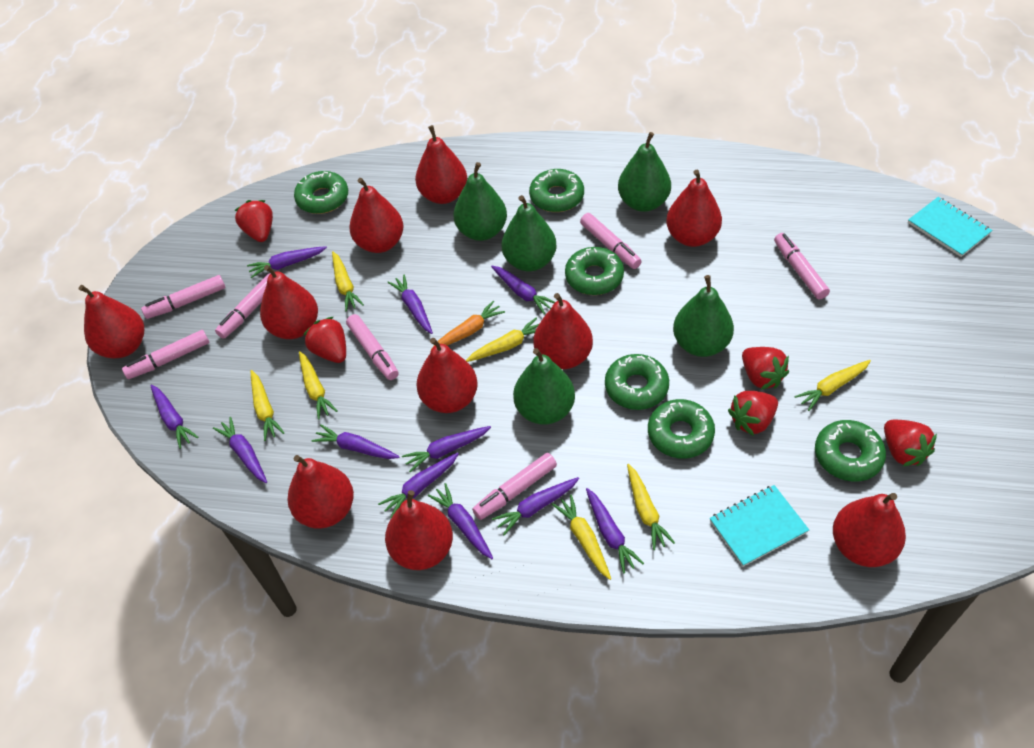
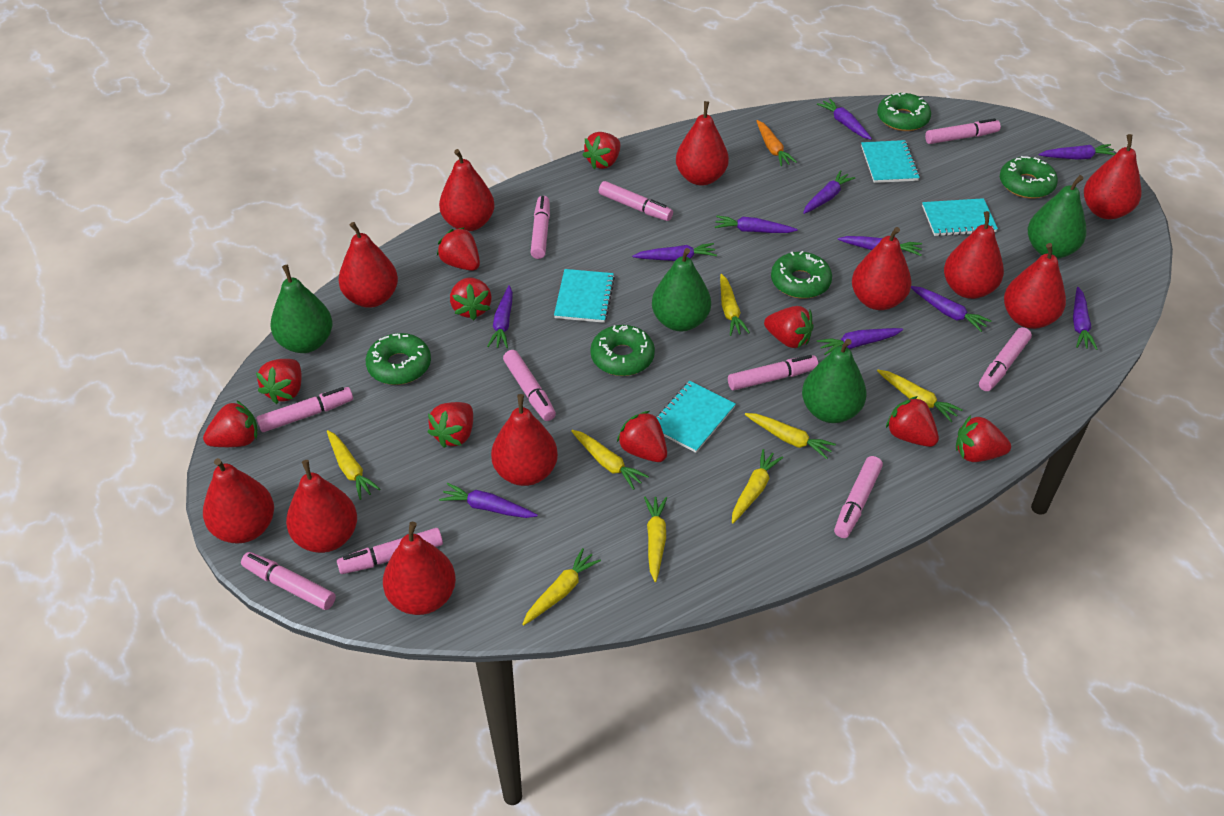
green donut: [294,171,348,214] [529,169,584,212] [565,247,624,295] [605,354,669,410] [648,399,715,459] [815,420,886,481] = 6 -> [366,333,431,385] [590,325,655,376] [771,251,832,299] [877,93,931,131] [1000,156,1058,199] = 5
green pear: [453,162,507,241] [502,195,557,271] [513,348,575,425] [618,132,671,212] [673,275,734,357] = 5 -> [270,265,332,353] [652,248,711,332] [802,339,866,423] [1028,175,1087,258] = 4
pink marker: [122,330,209,379] [141,275,225,319] [215,273,271,339] [346,314,399,380] [472,453,557,520] [580,213,642,269] [774,233,830,300] = 7 -> [241,552,336,610] [256,387,353,432] [337,528,443,574] [503,350,556,421] [530,196,550,259] [599,181,673,221] [728,355,818,391] [834,456,883,538] [925,118,1001,144] [979,327,1032,391] = 10
red pear: [79,285,144,358] [260,265,318,339] [287,455,354,529] [349,178,404,253] [385,490,453,570] [415,125,467,204] [416,338,478,413] [534,293,593,369] [666,170,722,247] [833,493,906,567] = 10 -> [203,458,274,544] [286,460,357,553] [338,222,398,308] [383,522,456,615] [439,149,495,231] [491,394,558,486] [676,101,729,186] [852,227,911,310] [944,211,1004,299] [1004,243,1066,329] [1084,134,1141,219] = 11
red strawberry: [234,200,273,242] [304,317,346,363] [728,391,778,436] [742,347,789,390] [884,420,937,466] = 5 -> [203,400,258,447] [256,359,302,404] [428,402,473,448] [437,227,480,271] [450,278,492,320] [583,132,620,169] [617,411,667,462] [764,306,814,348] [886,396,939,447] [956,415,1011,462] = 10
turquoise notebook: [710,485,809,566] [908,197,992,257] = 2 -> [554,269,615,323] [656,381,736,453] [861,140,920,183] [922,198,998,236] = 4
yellow carrot: [251,370,284,441] [299,351,337,420] [332,252,364,311] [466,317,539,362] [552,495,611,580] [627,464,675,550] [794,360,871,411] = 7 -> [327,430,380,500] [522,548,601,625] [571,430,649,490] [644,497,667,582] [720,274,750,336] [732,449,783,523] [745,413,836,459] [877,370,963,422] = 8

